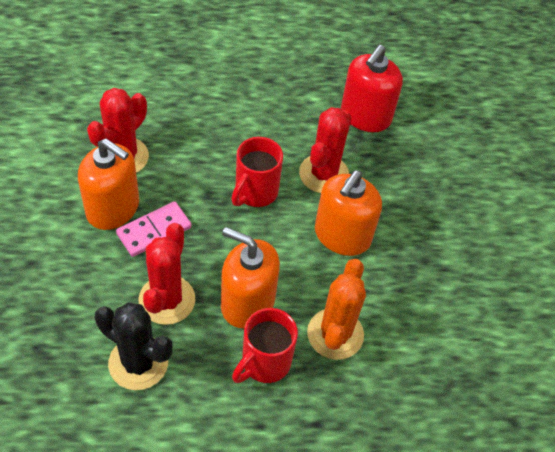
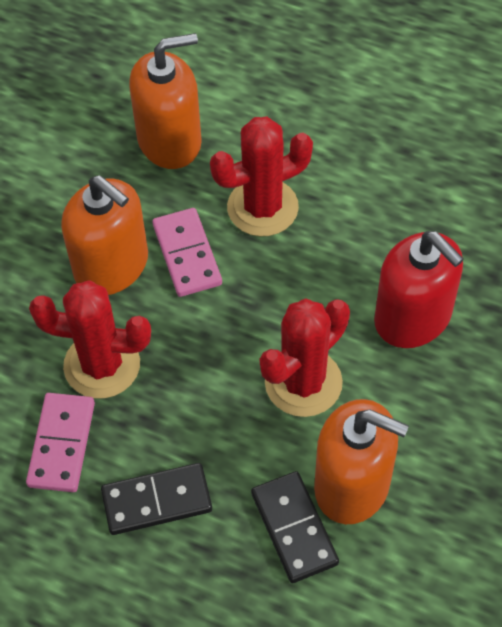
black cactus: [95,302,173,390] = 1 -> none = 0
black domino: none = 0 -> [101,463,212,535] [251,471,339,583] = 2
orange cactus: [307,259,366,360] = 1 -> none = 0
pink domino: [116,201,191,257] = 1 -> [26,393,95,492] [152,208,222,297] = 2
red mug: [231,137,283,207] [232,308,298,383] = 2 -> none = 0

